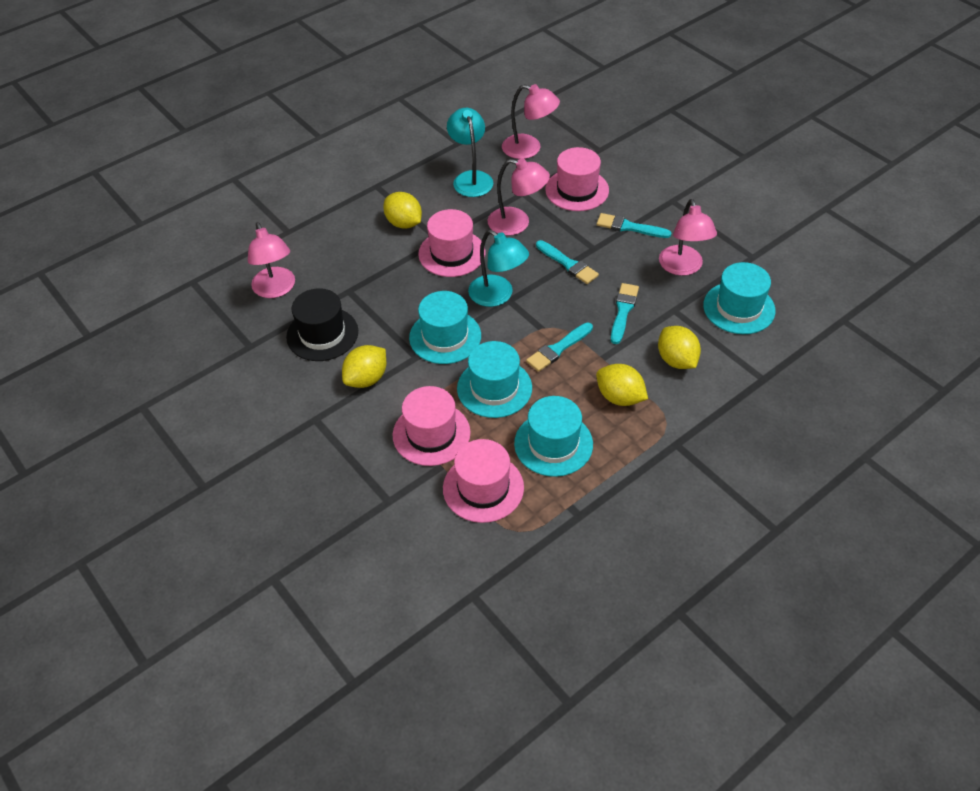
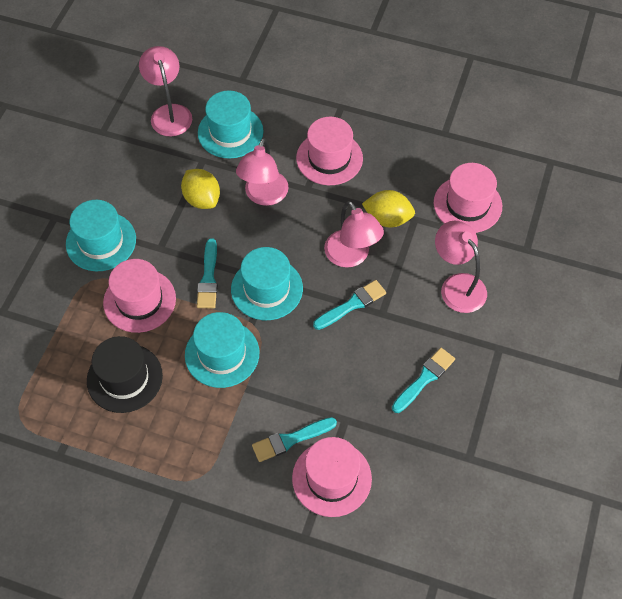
turquoise lamp: [447,108,493,197] [468,230,529,307] = 2 -> none = 0
yellow lemon: [342,345,386,388] [383,192,422,229] [596,364,648,406] [658,326,701,369] = 4 -> [181,169,220,209] [362,190,415,227] = 2

